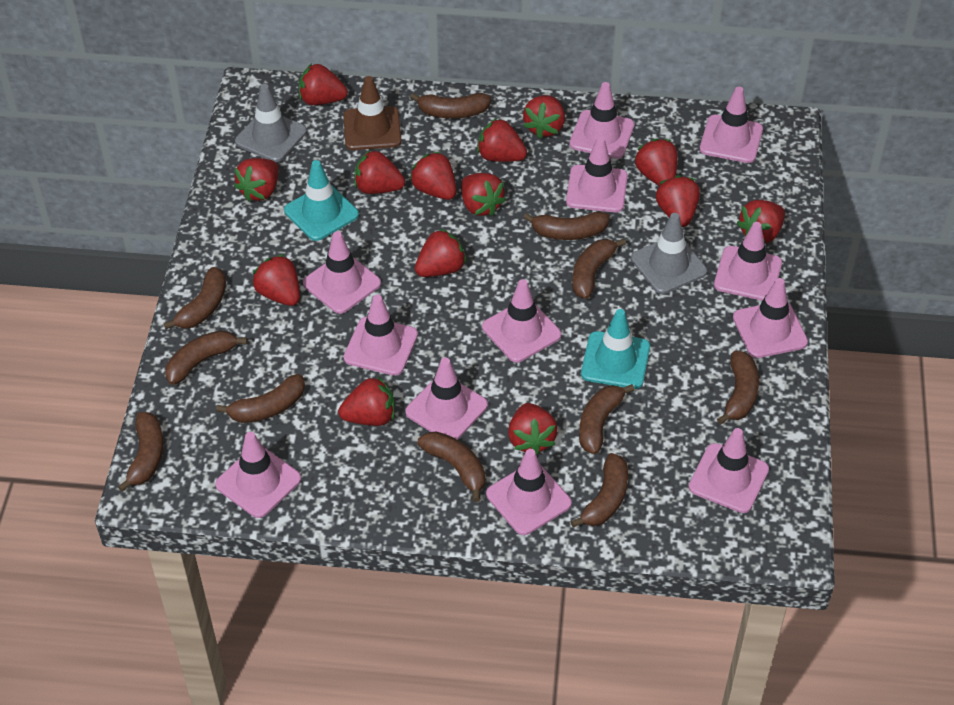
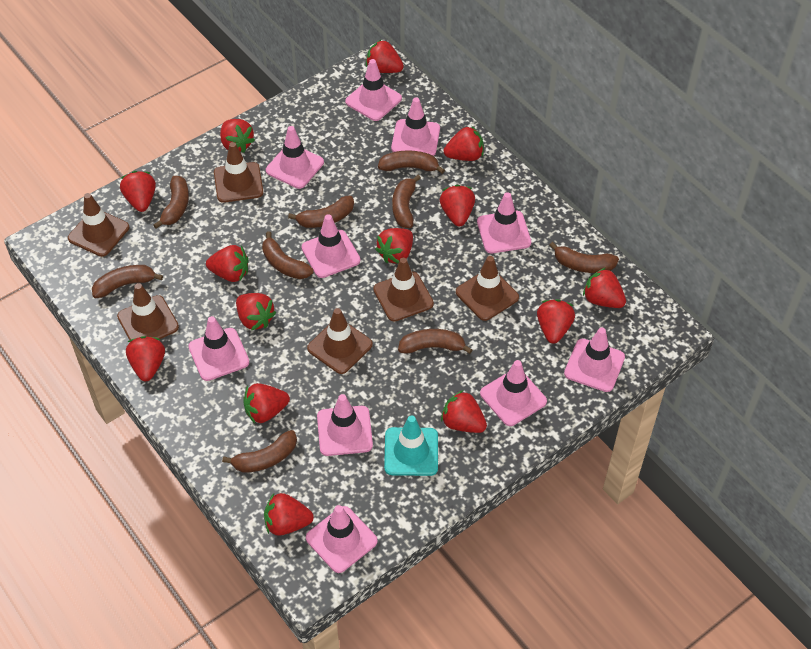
brown banana: [118,412,164,492] [163,267,226,329] [165,330,247,385] [216,374,305,423] [410,93,491,118] [418,432,485,502] [523,212,609,240] [570,453,628,528] [572,239,626,299] [579,384,634,454] [717,351,759,425] = 11 -> [92,265,163,298] [153,176,189,229] [222,430,297,473] [262,231,313,279] [288,196,354,228] [378,150,445,174] [392,175,421,228] [398,329,473,354] [549,242,619,273] = 9
brown traffic cone: [343,76,401,150] = 1 -> [68,193,129,257] [117,283,179,340] [214,142,263,203] [307,308,373,374] [373,258,434,322] [456,256,519,321] = 6
grey traffic cone: [235,84,307,162] [631,213,707,294] = 2 -> none = 0
pink traffic cone: [215,432,301,518] [303,231,381,314] [344,295,418,376] [405,358,488,440] [482,279,561,363] [486,449,572,535] [566,136,628,212] [570,82,634,159] [689,428,769,513] [700,87,763,163] [714,222,782,301] [733,278,808,358] = 12 -> [188,316,249,381] [266,126,324,189] [301,214,361,278] [306,505,378,573] [317,394,373,456] [345,59,402,121] [391,97,440,156] [477,192,531,253] [480,360,547,426] [564,327,625,392] = 10
turquoise traffic cone: [284,160,359,241] [581,309,650,389] = 2 -> [384,415,438,476] = 1

